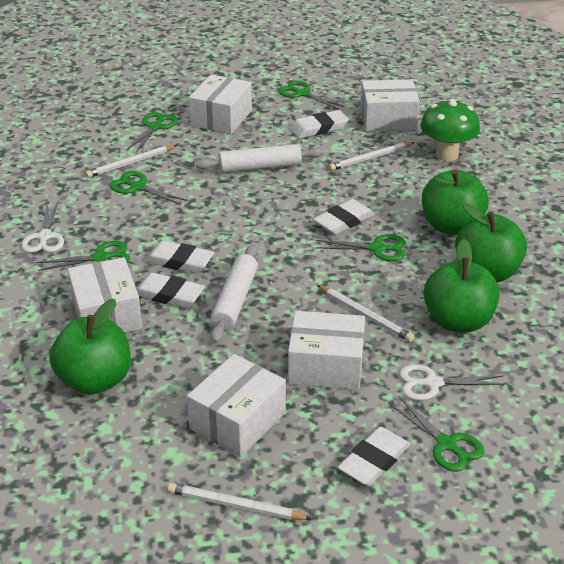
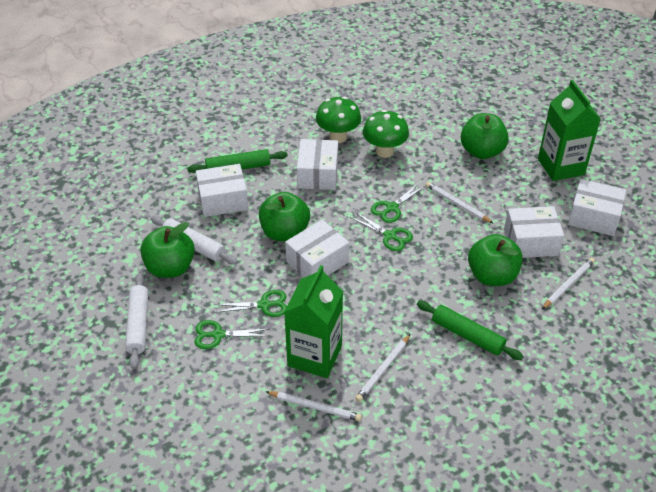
green carton: none = 0 -> [284,265,343,378] [538,80,601,181] = 2
green mushroom: [420,99,480,161] = 1 -> [316,96,361,143] [363,110,409,158] = 2
green rolling pin: none = 0 -> [187,149,288,173] [417,301,524,360] = 2
green scissors: [37,241,130,271] [110,171,187,205] [127,112,178,152] [278,80,345,110] [315,234,406,261] [389,397,484,472] = 6 -> [194,320,269,349] [214,290,287,317] [350,212,413,251] [371,183,424,223] = 4
white eraser: [136,273,205,308] [145,241,214,273] [290,110,349,139] [313,199,374,235] [338,427,411,486] = 5 -> none = 0
white scissors: [21,202,64,253] [399,364,506,400] = 2 -> none = 0

